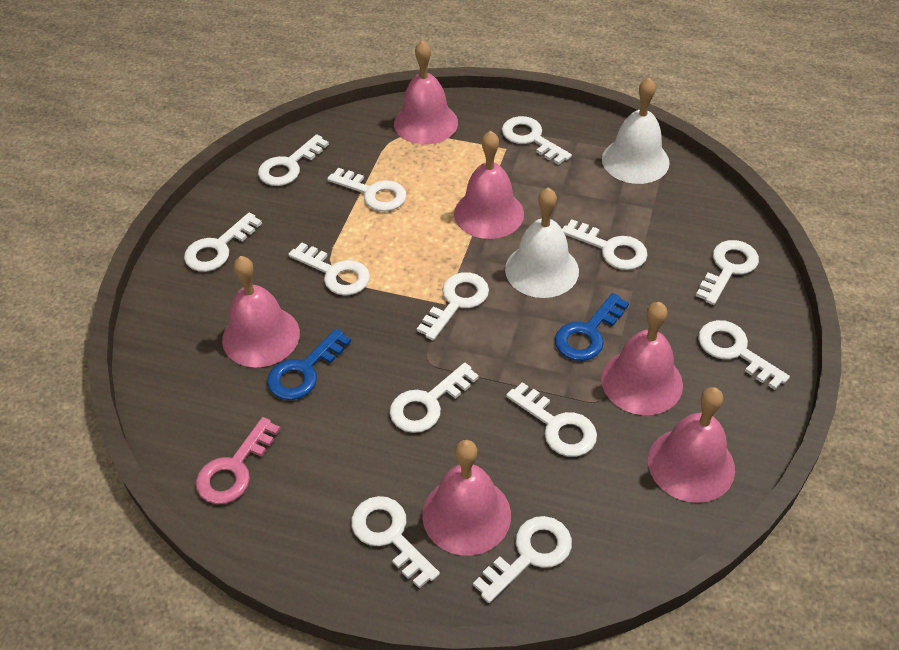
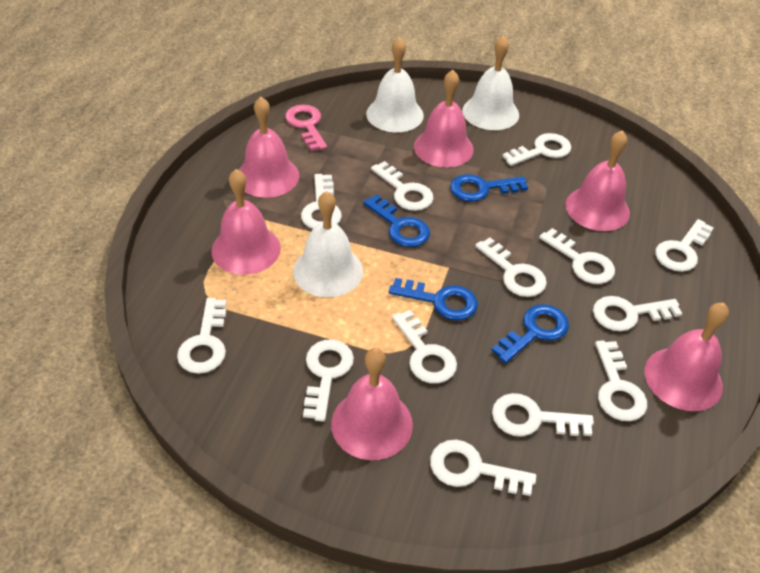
blue key: [267,329,351,400] [555,293,629,361] = 2 -> [363,195,430,247] [389,278,478,320] [450,174,528,202] [491,304,569,364] = 4
white bell: [505,187,579,298] [602,77,670,184] = 2 -> [293,191,363,297] [366,37,424,132] [462,35,519,130] = 3

